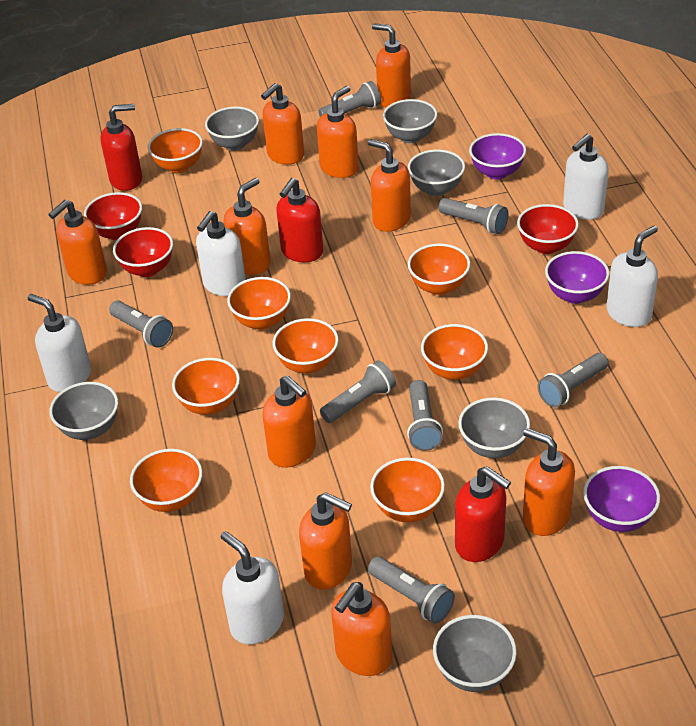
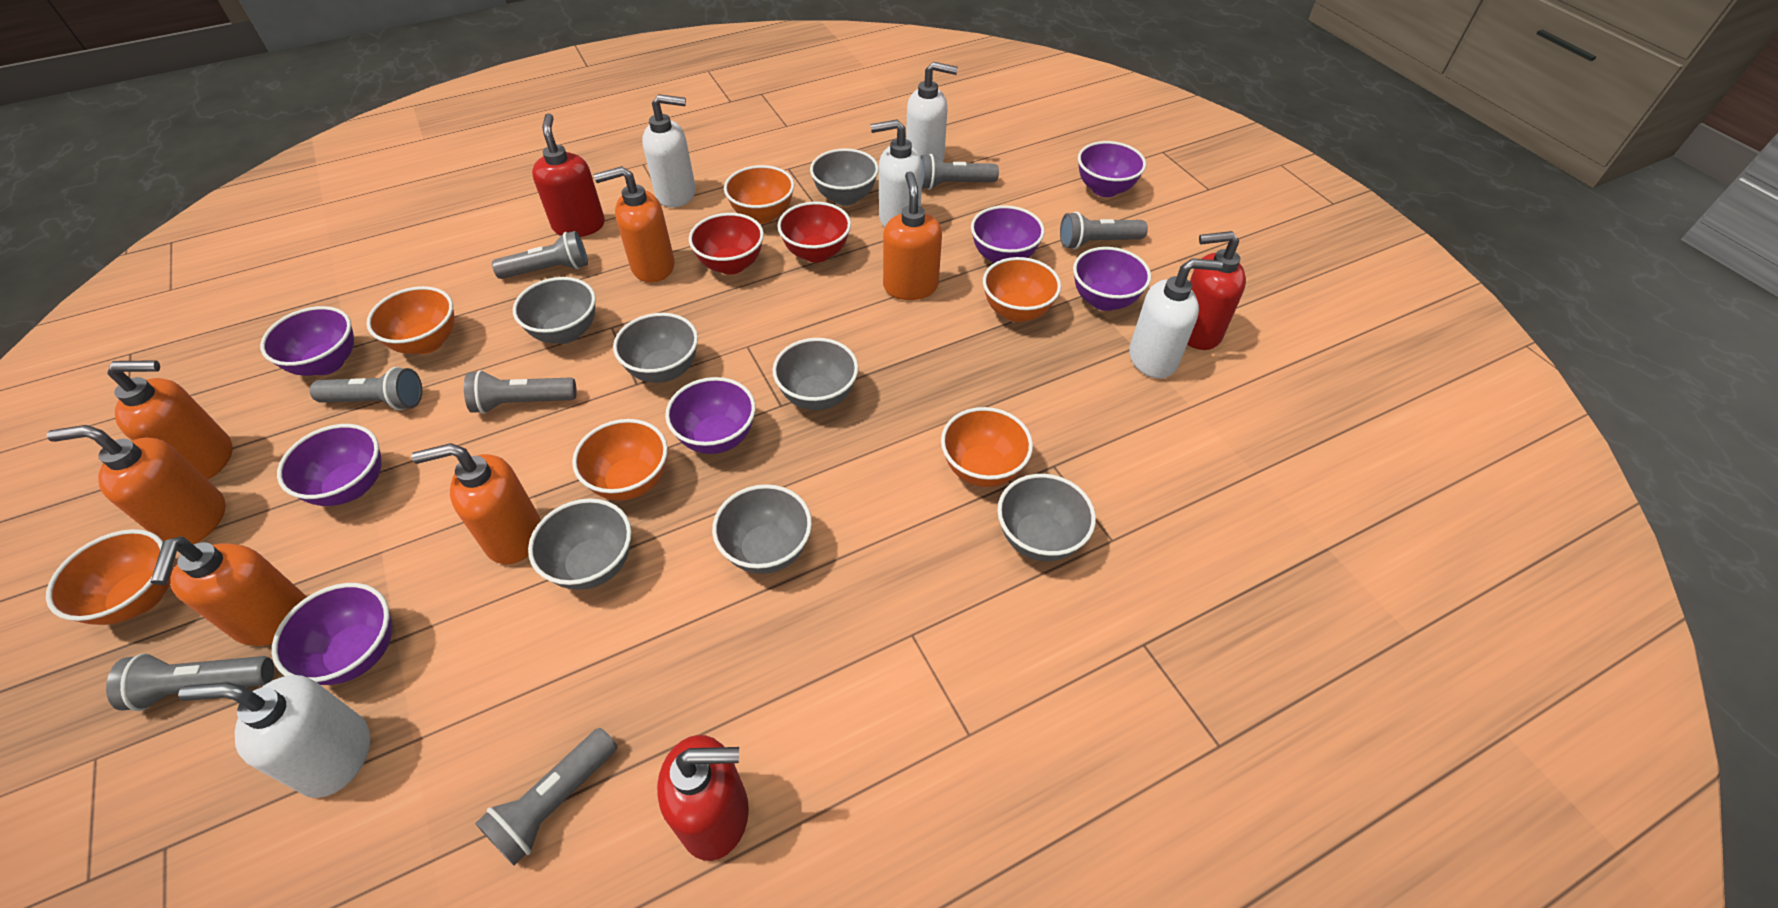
grey bowl: [49,382,118,440] [205,106,259,151] [383,99,437,143] [408,149,465,196] [433,615,517,692] [458,398,530,458] = 6 -> [513,277,596,344] [528,498,632,590] [613,313,698,383] [712,484,812,574] [773,338,858,410] [810,148,879,206] [997,474,1096,561] = 7
orange bowl: [130,449,203,512] [148,128,203,173] [172,358,240,415] [227,277,291,330] [273,318,339,373] [370,458,445,522] [408,244,470,295] [421,324,488,380] = 8 -> [46,529,173,625] [366,286,454,354] [572,419,668,501] [724,165,794,224] [941,407,1033,487] [983,257,1061,322] = 6
orange soap dispenser: [48,200,107,285] [224,178,271,275] [261,83,304,165] [262,375,316,468] [299,492,352,590] [317,86,359,178] [331,582,392,676] [368,139,411,232] [372,23,411,108] [523,428,575,536] = 10 -> [46,425,226,544] [108,360,233,480] [151,536,307,646] [412,443,541,564] [594,166,674,283] [883,171,942,300] = 6
purple bowl: [469,133,526,180] [545,251,609,304] [583,466,660,532] = 3 -> [260,306,354,376] [272,583,392,685] [277,424,382,506] [665,377,756,454] [971,205,1045,263] [1073,247,1151,311] [1078,141,1146,197] = 7
red bowl: [84,192,142,240] [113,227,173,277] [517,204,579,254] = 3 -> [689,213,764,275] [777,202,851,263] = 2

